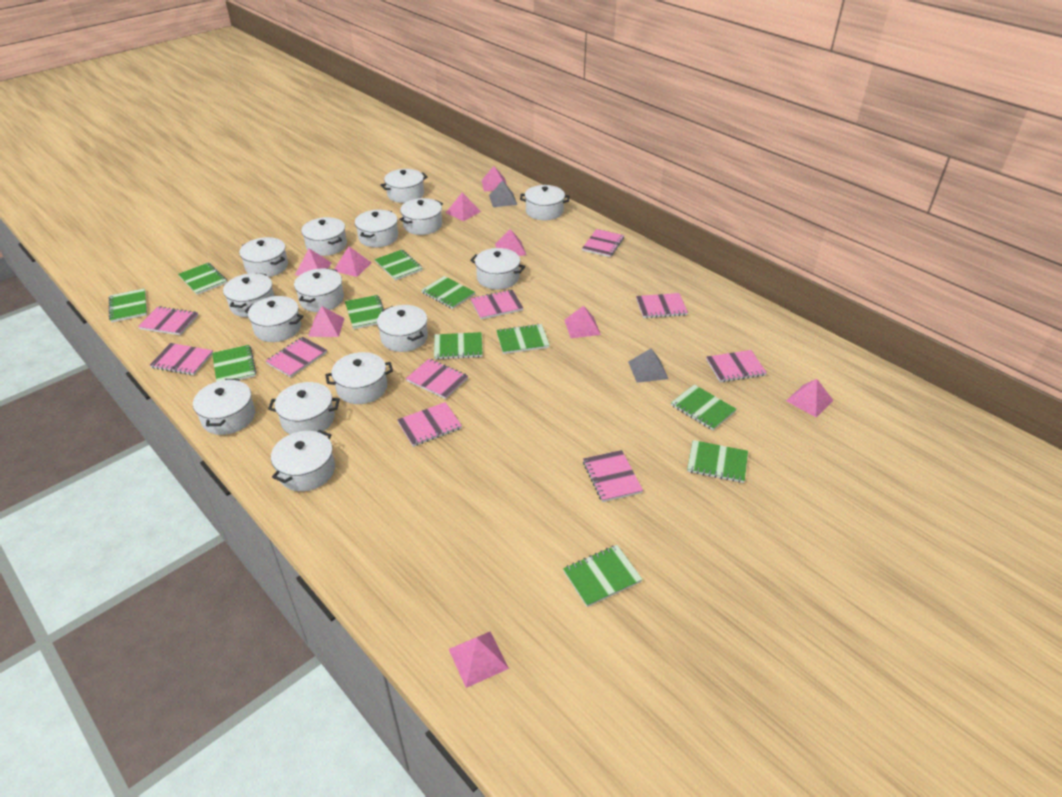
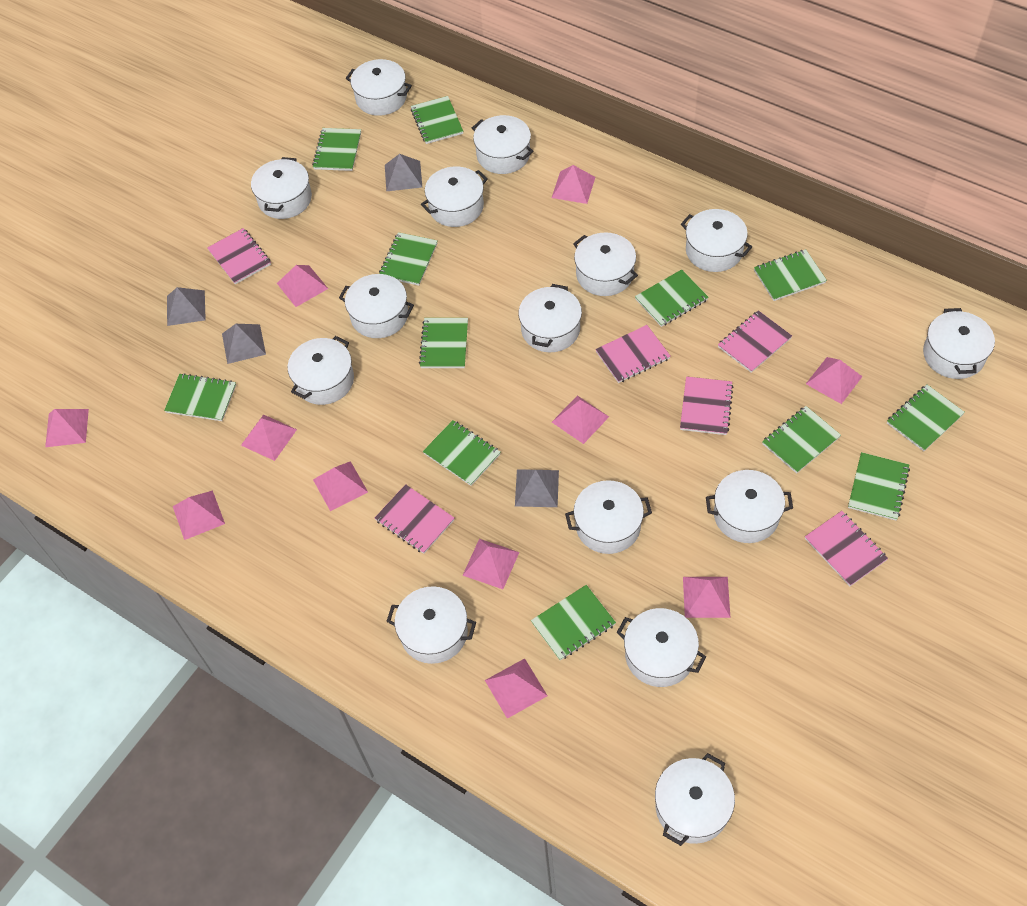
green notebook: [109,288,147,323] [178,263,227,295] [212,345,256,382] [345,295,384,329] [375,249,422,281] [421,276,475,309] [434,332,483,360] [496,324,550,354] [563,545,643,607] [671,385,736,430] [687,440,748,483] = 11 -> [164,373,236,421] [312,128,361,171] [379,232,438,286] [411,96,463,144] [419,318,468,368] [423,420,501,486] [531,585,616,660] [635,269,709,327] [754,249,827,301] [762,406,841,474] [848,452,910,521] [887,385,965,451] = 12
grey pyramid: [489,180,517,207] [628,349,668,383] = 2 -> [167,287,206,326] [222,324,266,364] [385,154,422,191] [515,470,559,507] = 4
pink notebook: [138,306,199,335] [150,343,213,375] [266,337,327,377] [397,402,462,447] [406,359,468,399] [471,290,523,319] [582,229,624,257] [583,450,643,502] [636,293,688,318] [706,350,767,382] = 10 -> [207,228,271,284] [375,484,454,554] [595,325,671,383] [680,376,733,435] [718,310,792,373] [805,511,888,586] = 6
pink pyramid: [295,248,331,276] [308,306,345,337] [334,246,372,277] [446,193,481,221] [449,632,509,688] [482,166,507,192] [495,229,526,256] [564,306,601,338] [786,379,833,417] = 9 -> [45,409,89,447] [173,491,225,540] [241,414,297,461] [277,265,328,307] [313,461,368,511] [462,539,519,589] [485,658,547,719] [552,165,595,204] [552,396,609,444] [683,577,731,618] [806,357,862,404] = 11

